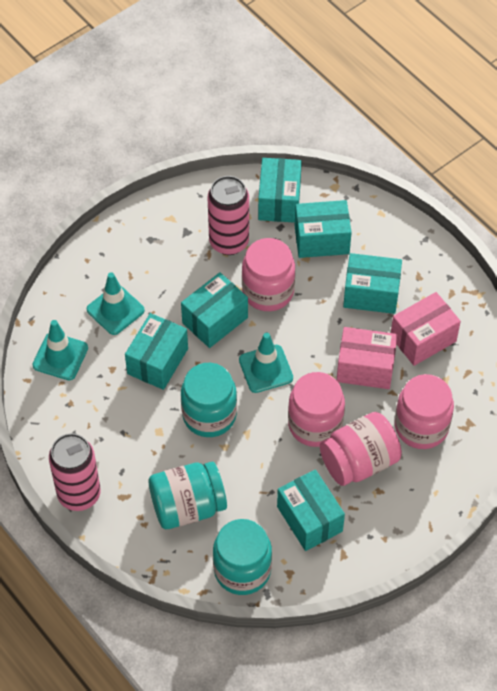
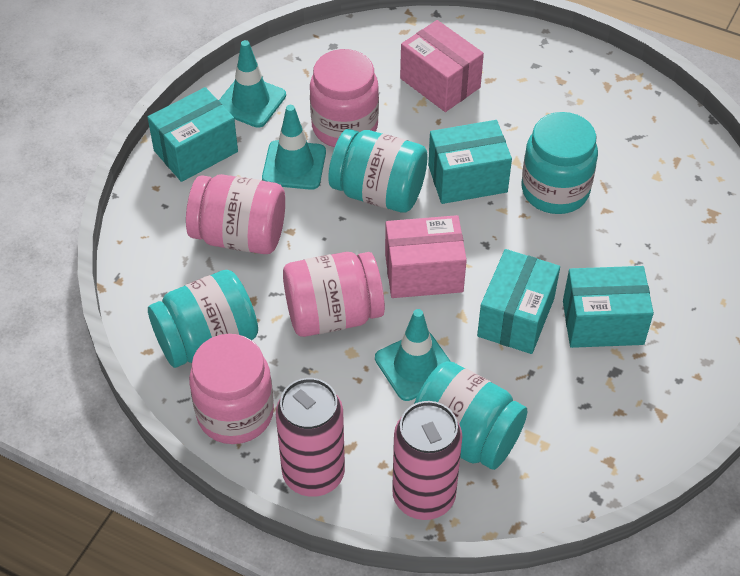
turquoise box: [125,313,188,390] [181,272,248,348] [258,158,302,223] [277,469,345,551] [295,200,352,258] [343,253,402,314] = 6 -> [147,87,238,182] [428,120,512,204] [477,249,560,354] [563,266,654,348] = 4
turquoise jar: [149,462,227,529] [181,363,237,437] [213,519,272,595] = 3 -> [148,270,258,368] [328,129,428,213] [414,361,527,470] [521,112,598,214] = 4

